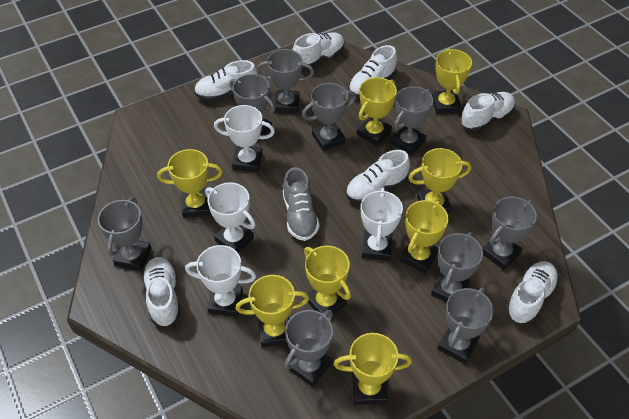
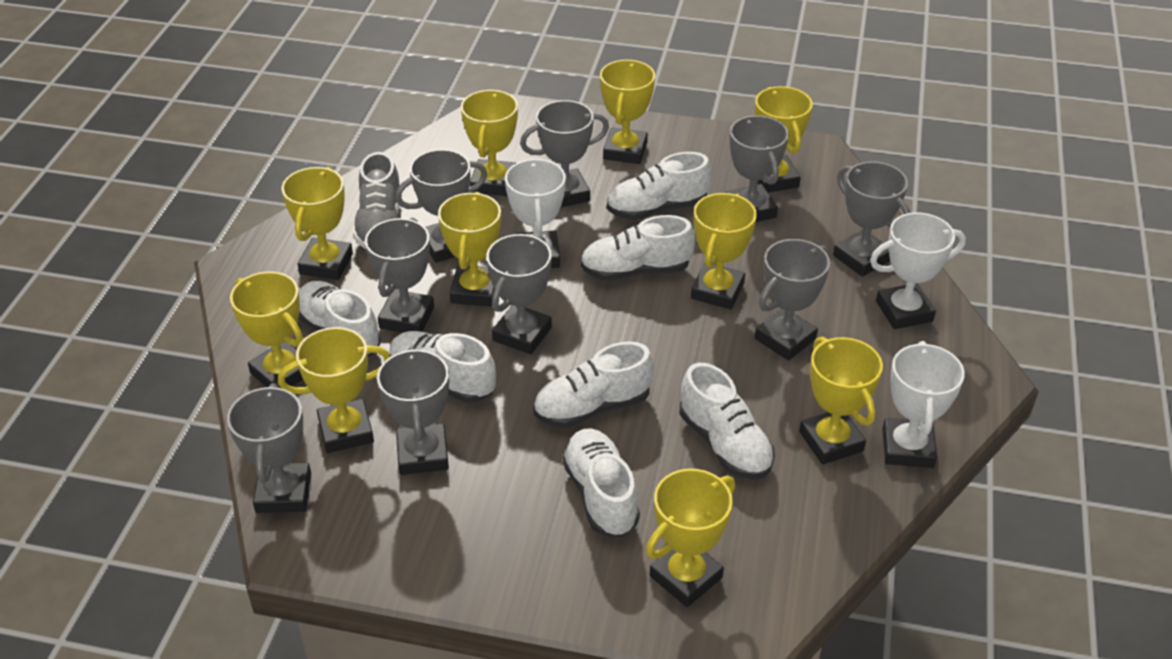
white trophy: [185,245,256,317] [205,182,256,253] [214,105,275,172] [361,188,403,261] = 4 -> [505,158,566,268] [870,212,966,329] [882,341,965,468] = 3
yellow trophy: [157,149,223,218] [236,275,309,347] [304,246,351,317] [334,333,412,405] [357,77,397,146] [400,200,449,273] [408,148,471,214] [432,48,472,114] = 8 -> [230,272,303,388] [278,327,390,453] [281,167,353,280] [438,192,501,307] [461,90,518,196] [600,60,655,164] [646,469,735,607] [691,193,757,309] [755,86,813,193] [799,336,883,464] = 10

